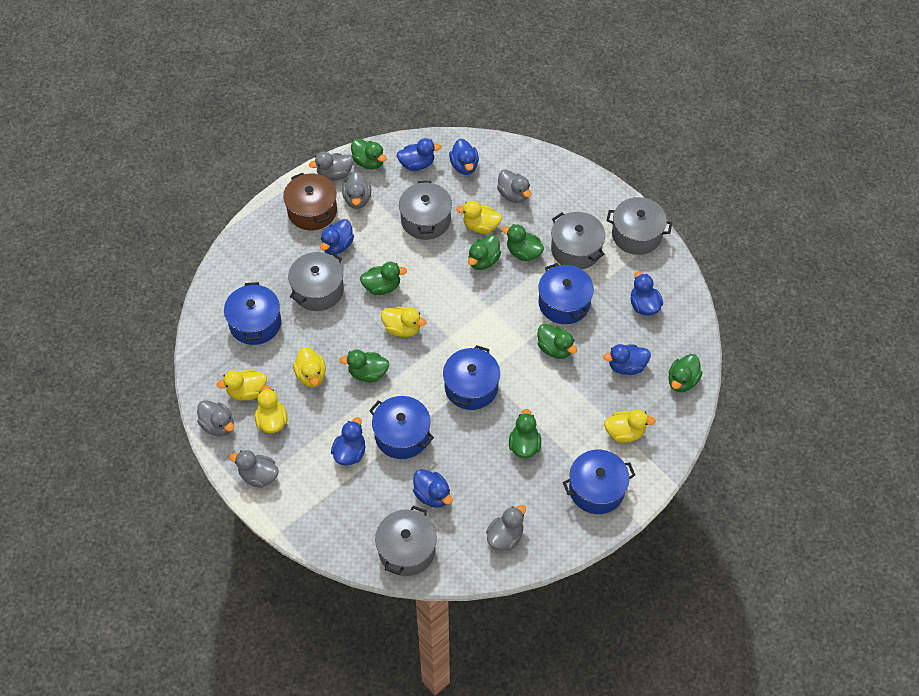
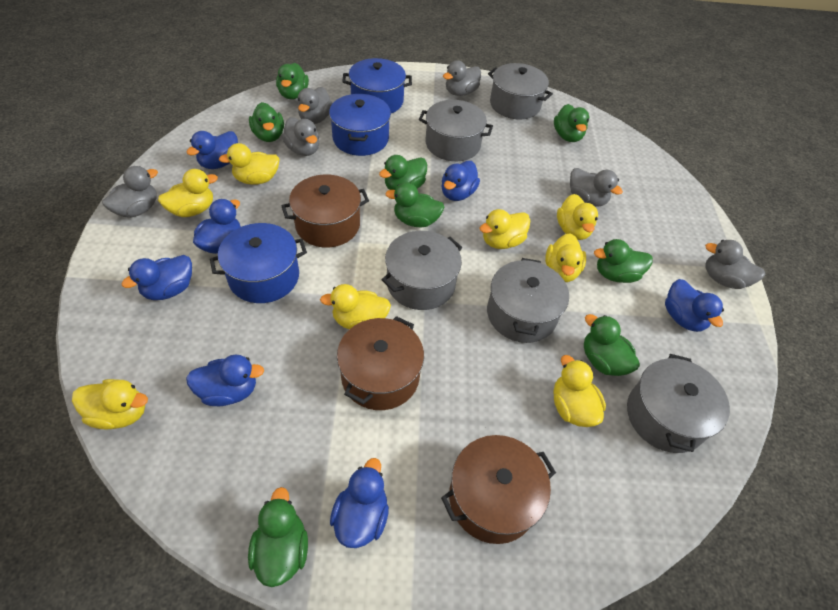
blue pot: [224,282,281,345] [369,396,434,459] [443,345,500,410] [538,263,594,324] [563,450,635,514] = 5 -> [210,223,307,303] [329,94,391,156] [342,58,412,113] = 3
brown pot: [283,173,337,230] = 1 -> [281,175,369,247] [337,316,424,410] [441,435,556,544] = 3
yellow duck: [216,370,267,401] [255,385,287,433] [293,347,326,387] [381,307,426,337] [456,201,502,234] [604,410,656,443] = 6 -> [72,379,148,430] [158,169,218,217] [219,143,280,185] [320,284,391,329] [479,209,530,249] [545,233,586,282] [553,355,606,427] [557,194,598,240] = 8

